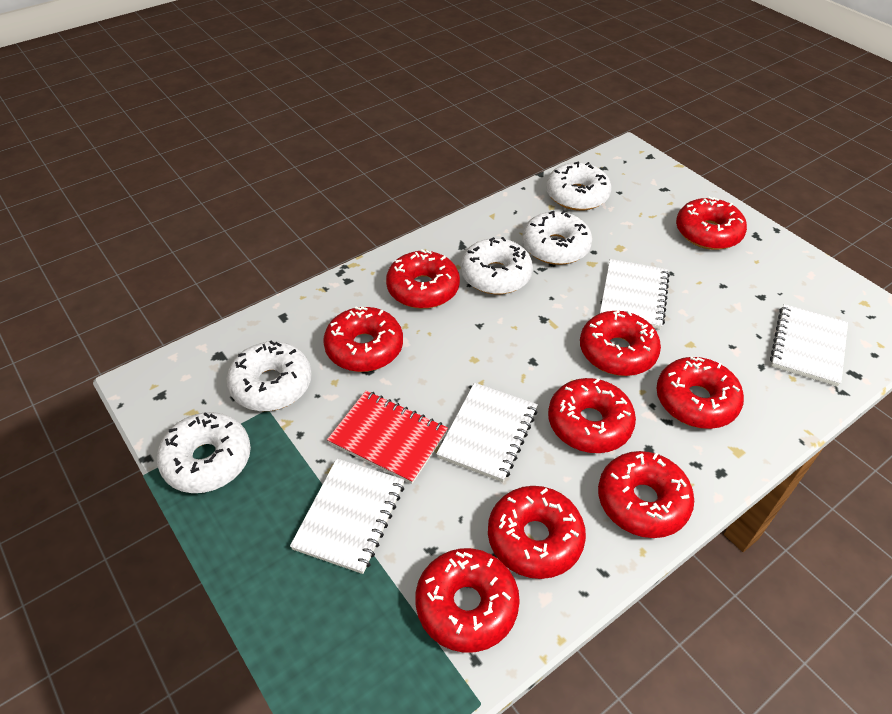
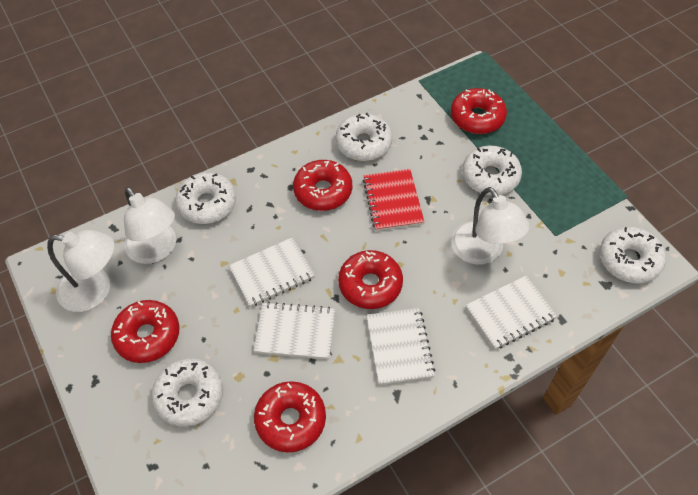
red donut: [323,307,403,372] [386,250,460,309] [415,548,520,653] [488,486,586,579] [548,378,636,453] [580,310,661,376] [598,451,694,538] [656,356,744,429] [676,197,747,250] = 9 -> [111,300,180,363] [254,381,326,453] [293,160,352,211] [338,250,403,309] [451,88,507,134] = 5
white lamp: none = 0 -> [47,230,114,312] [124,187,176,264] [451,187,529,265] = 3

